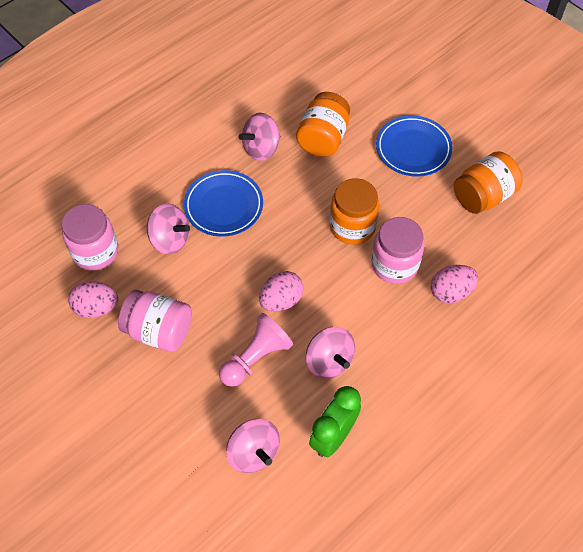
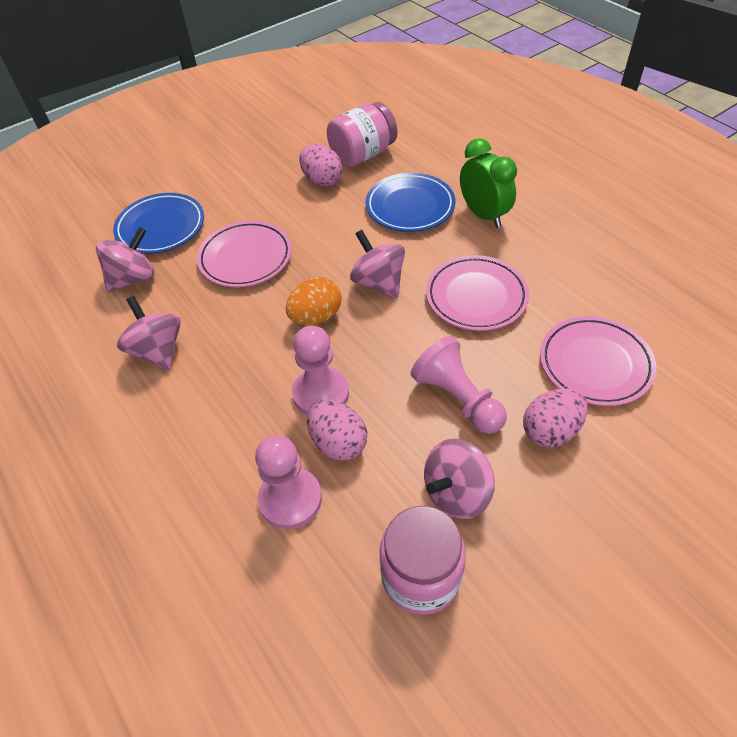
orange egg: none = 0 -> [286,277,342,325] = 1
orange jar: [296,92,350,157] [330,178,379,245] [454,151,523,214] = 3 -> none = 0
pink jar: [62,204,118,271] [118,290,192,352] [372,217,424,284] = 3 -> [327,102,397,167] [379,506,466,615] = 2
pink pawn: [219,313,293,387] = 1 -> [255,435,322,529] [292,325,349,415] [411,336,507,434] = 3
pink plate: none = 0 -> [197,221,292,287] [426,255,529,331] [540,316,657,406] = 3

